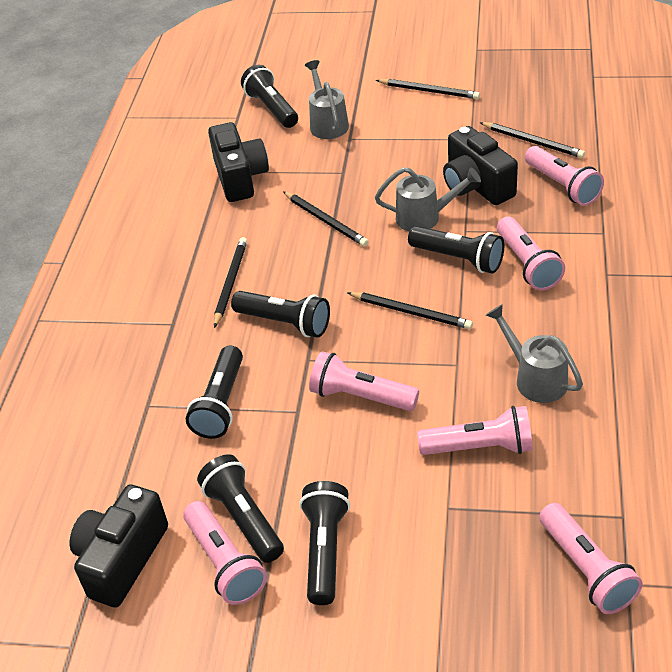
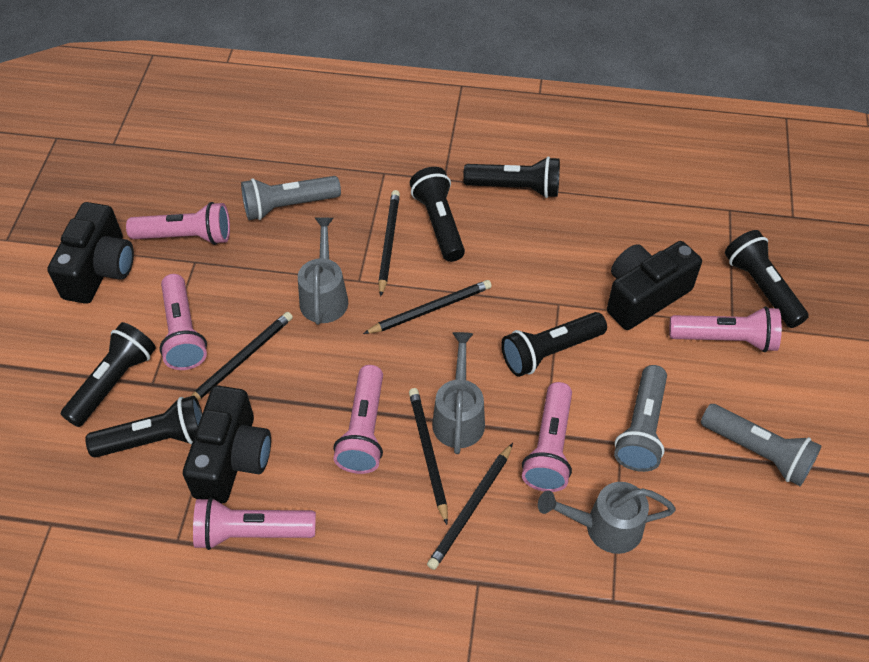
grey flashlight: none = 0 -> [241,176,341,220] [614,365,667,472] [701,404,821,486] = 3

